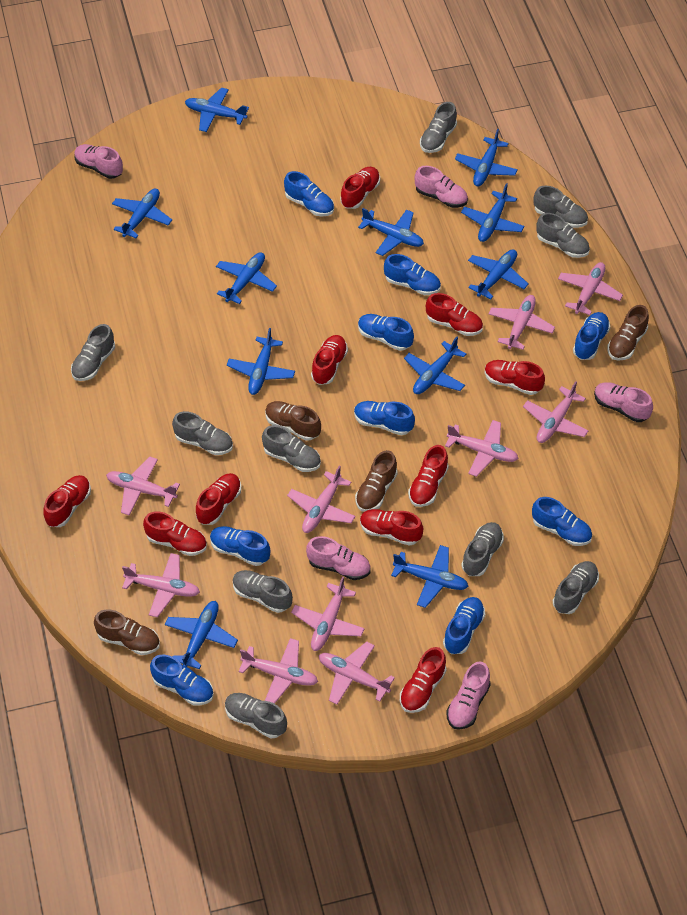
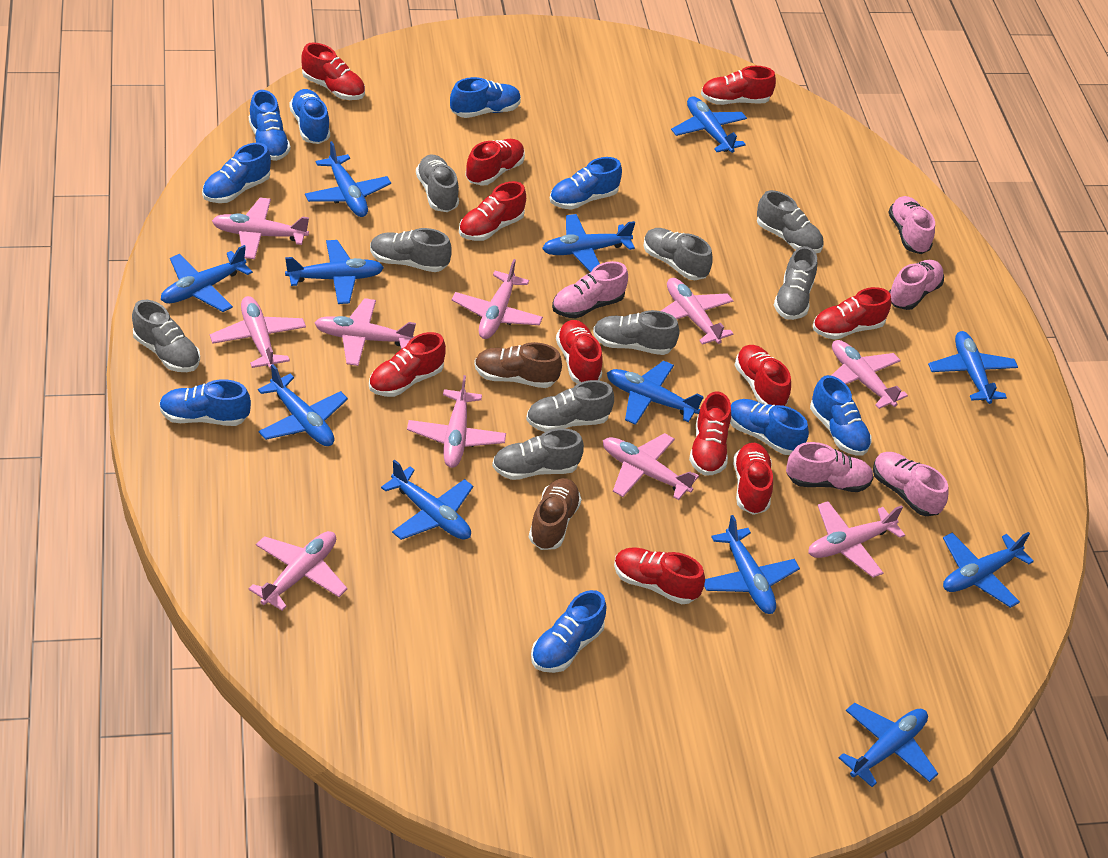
blue plane: [112,189,172,238] [165,601,238,669] [185,87,249,132] [216,252,277,304] [227,328,295,395] [358,208,424,256] [391,545,469,608] [404,337,466,394] [455,129,518,186] [461,183,524,242] [468,249,528,299] = 11 -> [161,245,253,312] [258,364,348,446] [285,240,384,304] [305,141,391,217] [381,460,473,540] [542,214,635,272] [607,361,704,425] [671,96,747,153] [704,515,800,614] [838,703,938,787] [928,331,1018,404] [943,532,1034,608] = 12
brown shoe: [94,610,160,655] [265,401,321,441] [355,450,398,512] [607,305,649,361] = 4 -> [474,342,562,388] [529,478,582,550] = 2
grey shoe: [71,324,115,381] [172,411,233,455] [225,693,287,738] [233,570,293,613] [262,425,321,472] [420,102,457,153] [461,522,504,576] [534,186,588,228] [536,213,590,258] [553,561,599,614] = 10 -> [132,300,200,372] [370,228,452,272] [416,155,459,212] [492,428,584,480] [526,380,614,432] [593,310,680,355] [644,228,712,280] [757,190,823,254] [774,246,817,320] = 9
red shoe: [43,475,91,527] [143,511,207,556] [196,473,241,525] [311,335,348,385] [340,167,380,209] [360,509,423,546] [400,647,447,713] [408,445,449,507] [426,293,483,336] [485,360,545,395] = 10 -> [301,42,365,100] [369,332,446,397] [459,181,526,241] [465,139,525,186] [556,320,603,384] [614,547,705,604] [689,392,731,476] [701,66,776,105] [733,443,773,515] [735,345,791,406] [813,287,891,340] = 11

